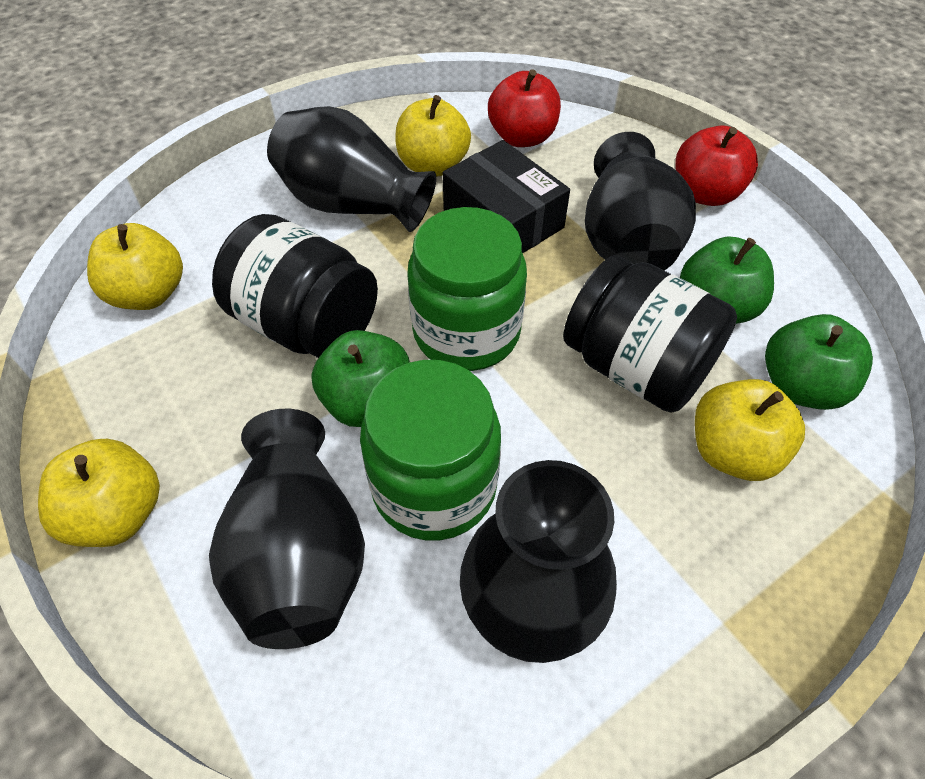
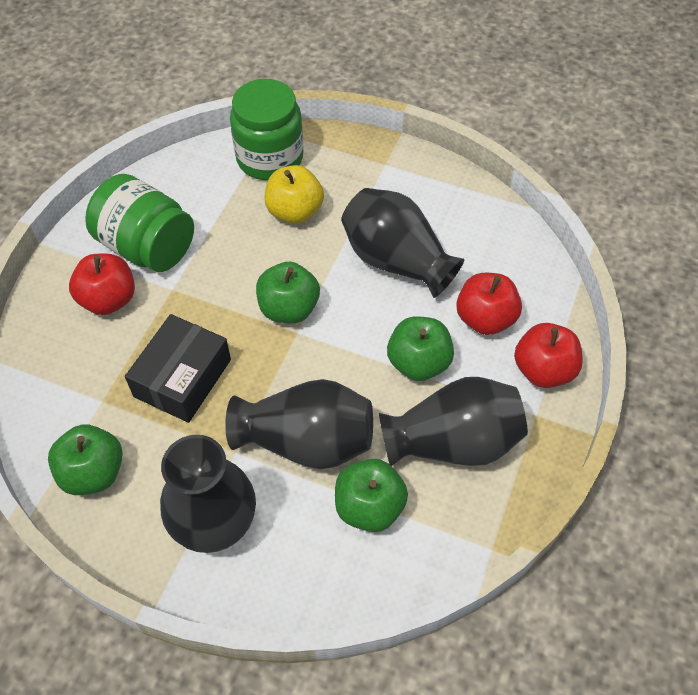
black jar: [212,214,378,358] [563,255,737,413] = 2 -> none = 0
green apple: [311,330,410,427] [680,236,774,324] [765,314,873,410] = 3 -> [48,424,123,495] [256,262,320,324] [335,459,408,532] [387,316,454,381] = 4
red apple: [488,69,561,147] [675,125,758,206] = 2 -> [69,253,135,315] [456,273,522,335] [514,323,583,388] = 3
yellow apple: [38,439,160,547] [87,223,183,310] [395,95,471,177] [695,379,805,481] = 4 -> [265,165,324,224] = 1

